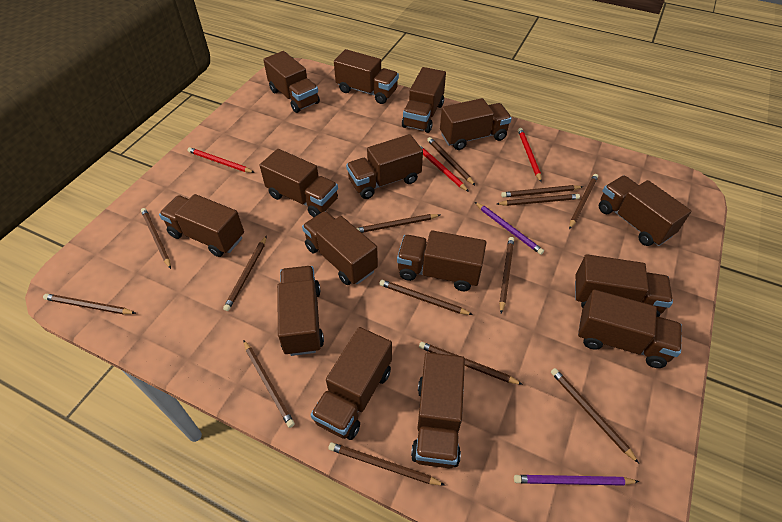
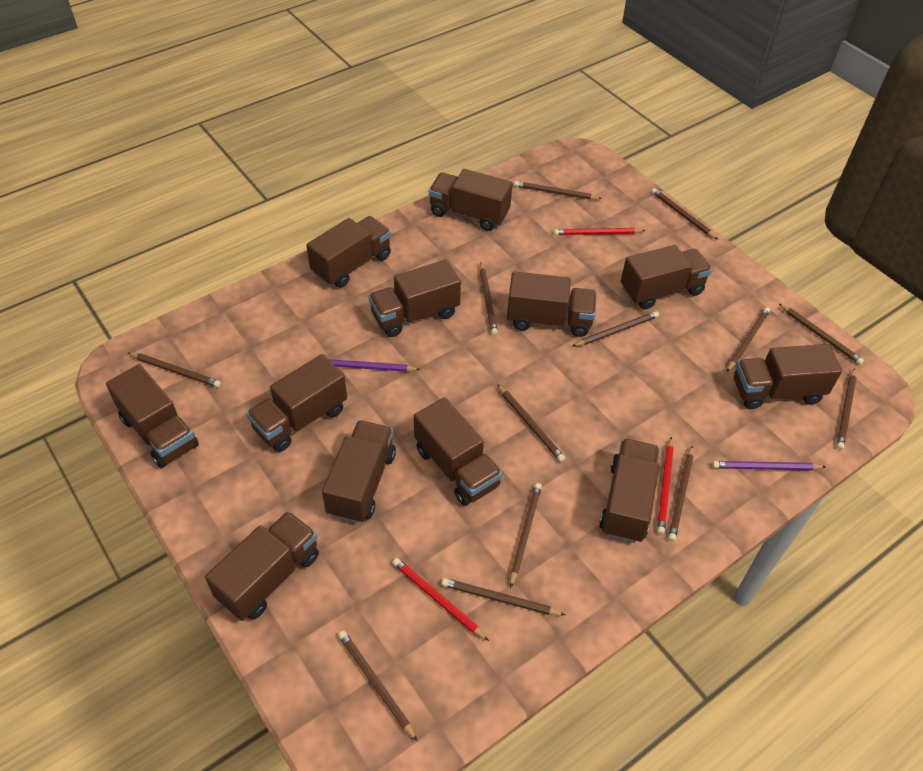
brown pencil: [43,294,136,315] [141,208,171,269] [223,236,267,311] [243,340,295,428] [328,442,445,485] [357,214,440,233] [379,280,473,315] [419,342,523,385] [427,137,475,185] [497,194,580,206] [499,237,514,313] [501,185,583,198] [551,368,639,463] [569,174,598,229] = 14 -> [127,352,221,387] [338,631,417,741] [441,578,565,615] [480,262,498,335] [497,384,565,462] [510,483,542,588] [514,181,602,200] [572,311,659,347] [651,188,718,240] [668,445,694,541] [727,307,770,372] [779,304,864,365] [837,368,856,450] = 13
brown truck: [159,194,244,257] [260,149,338,217] [263,51,320,113] [277,266,324,356] [302,211,378,285] [311,327,392,440] [334,49,399,104] [346,134,423,199] [397,230,486,291] [402,67,446,133] [411,352,465,468] [440,98,512,150] [575,254,673,317] [578,290,682,368] [599,176,691,246] = 15 -> [106,364,199,468] [205,511,319,621] [246,354,347,452] [306,216,391,288] [322,420,396,523] [369,260,461,337] [414,397,502,506] [429,169,512,231] [507,272,597,337] [599,438,660,543] [621,245,712,310] [734,344,842,409] = 12

